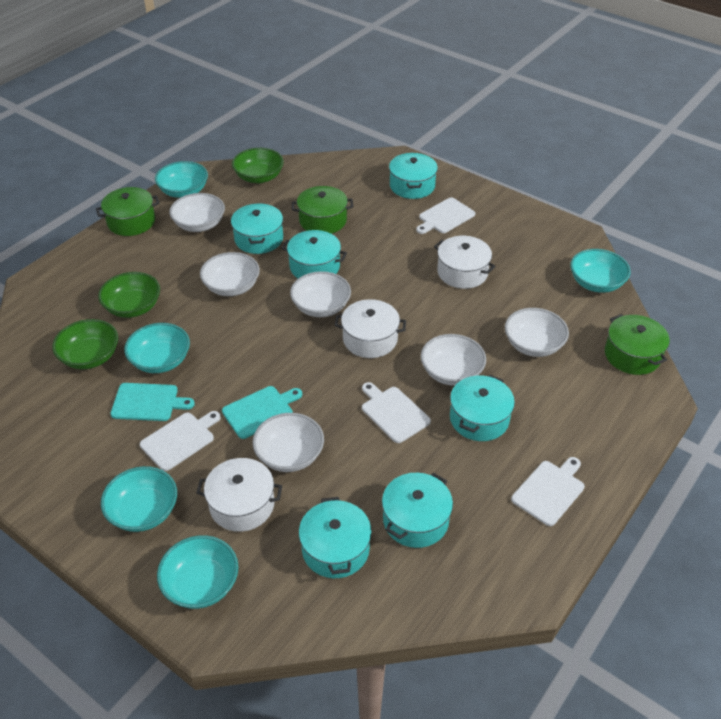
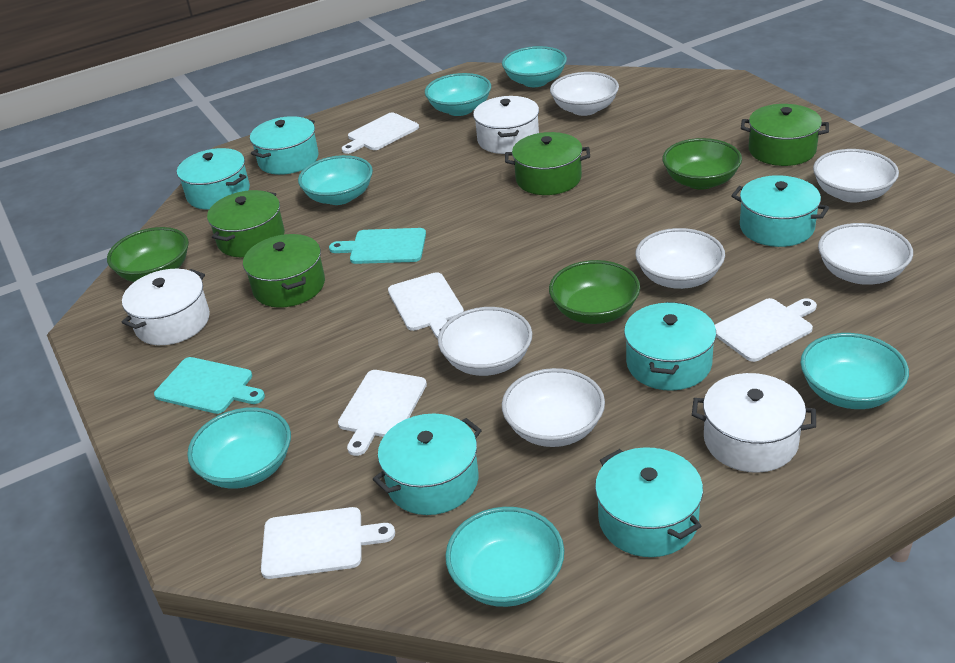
green pot: [96,187,159,236] [292,186,353,234] [605,314,670,375] = 3 -> [207,190,285,257] [243,234,325,308] [505,132,590,195] [741,104,829,166] = 4
turquoise bowl: [101,466,177,532] [124,323,190,373] [155,161,208,198] [157,535,238,609] [570,249,631,293] = 5 -> [187,407,291,489] [298,155,373,205] [425,73,491,116] [445,507,564,607] [502,46,567,87] [800,333,909,409] = 6
white cutting board: [140,411,221,471] [362,382,431,443] [416,197,475,234] [511,457,584,526] = 4 -> [261,507,395,579] [338,370,427,456] [342,113,419,154] [388,272,464,339] [715,298,817,362] = 5

